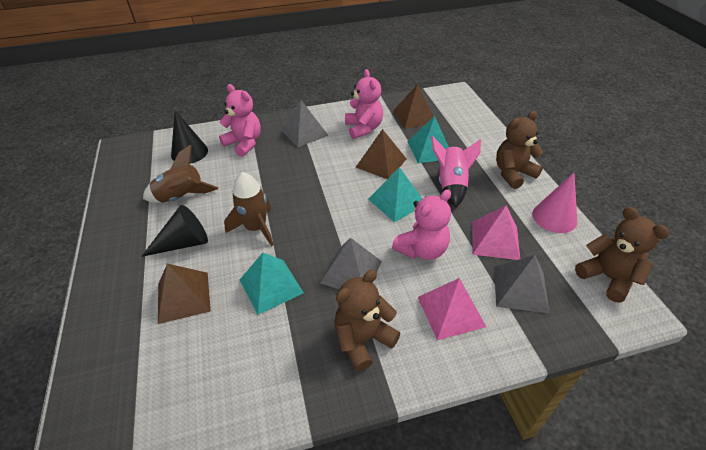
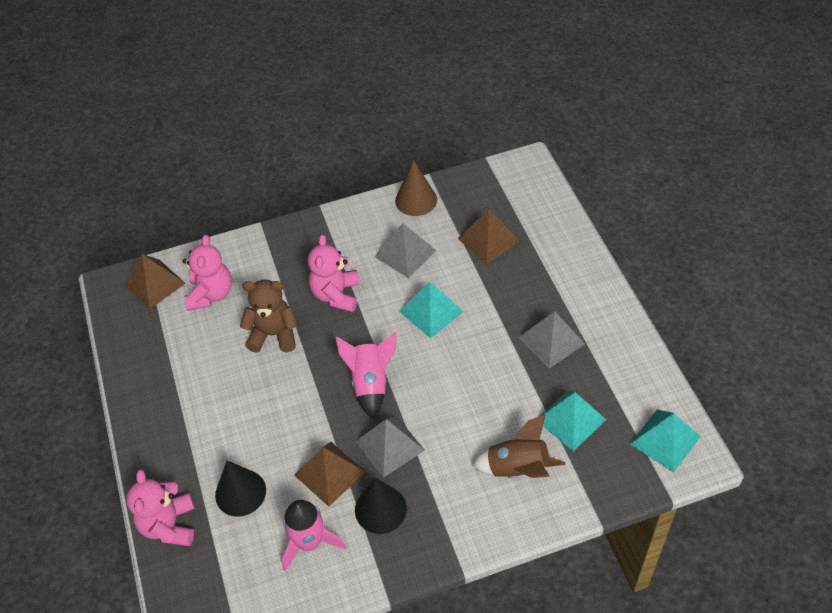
brown cone: none = 0 -> [395,160,437,216] = 1
brown rocket: [143,145,218,203] [224,172,274,246] = 2 -> [472,415,566,478] = 1
brown teddy bear: [334,270,400,371] [496,111,543,189] [575,207,669,303] = 3 -> [240,280,298,353] = 1
pink cone: [532,173,577,233] = 1 -> none = 0
pink pyramid: [418,278,486,340] [472,206,520,260] = 2 -> none = 0
pink rocket: [431,136,481,207] = 1 -> [282,500,346,571] [335,332,396,419] = 2

